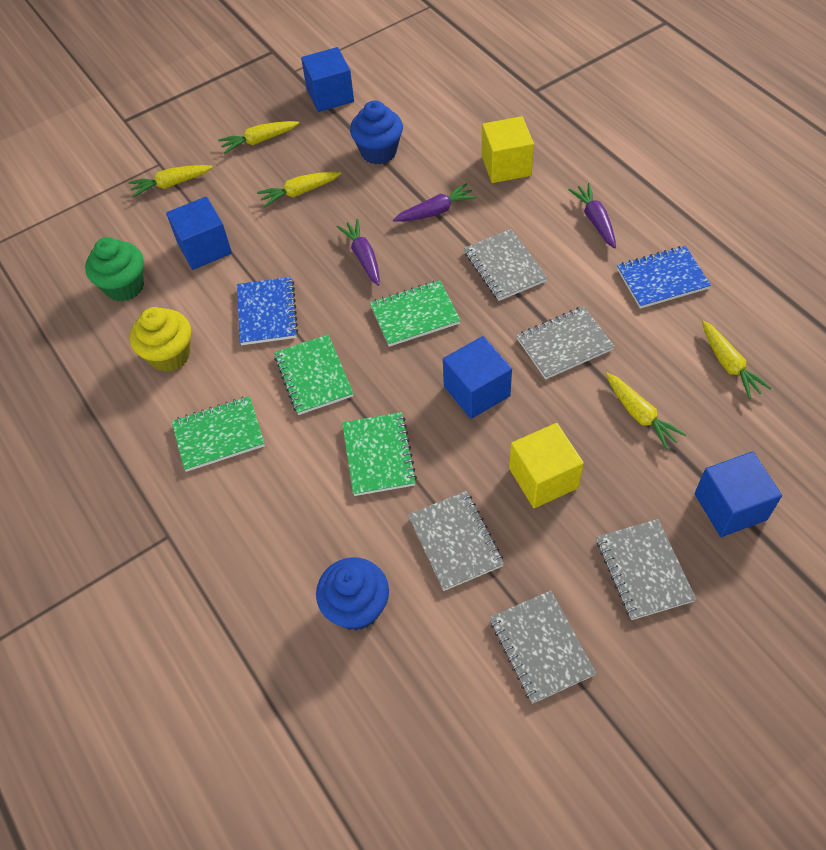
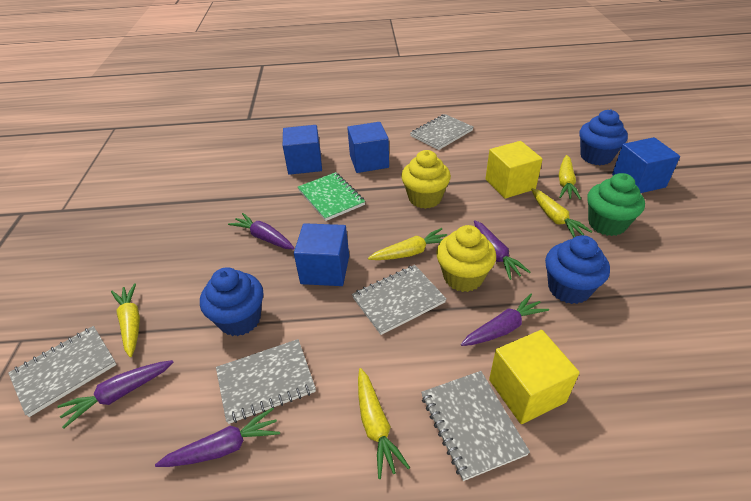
blue cupcake: [316,557,389,631] [350,100,403,164] = 2 -> [200,267,263,336] [545,235,610,304] [579,109,628,165] = 3
blue notebook: [237,277,298,345] [617,246,711,309] = 2 -> none = 0
green notebook: [171,396,265,472] [274,334,354,415] [342,412,417,496] [370,280,461,347] = 4 -> [298,172,365,221] = 1
purple carrot: [337,219,380,286] [393,183,477,222] [568,183,616,249] = 3 -> [57,360,173,429] [155,407,280,467] [228,213,295,249] [461,294,549,346] [474,220,530,280] = 5
yellow cupcake: [130,307,191,372] = 1 -> [401,150,451,209] [436,225,496,292] = 2

